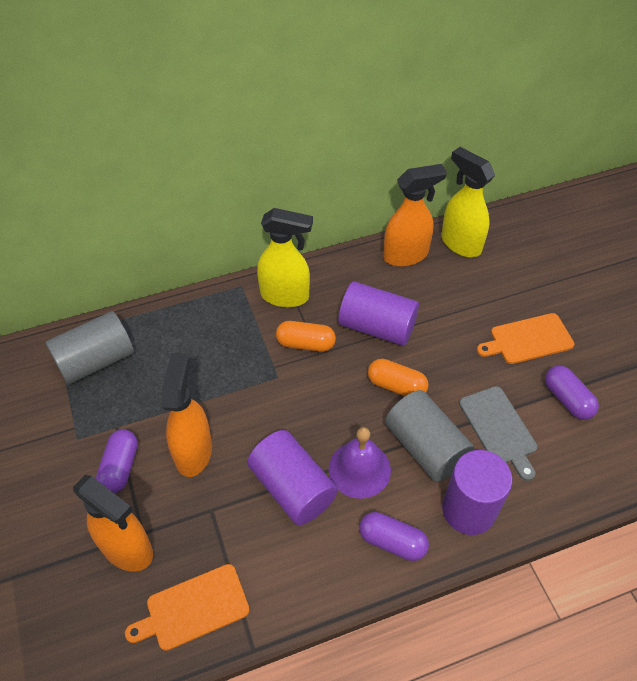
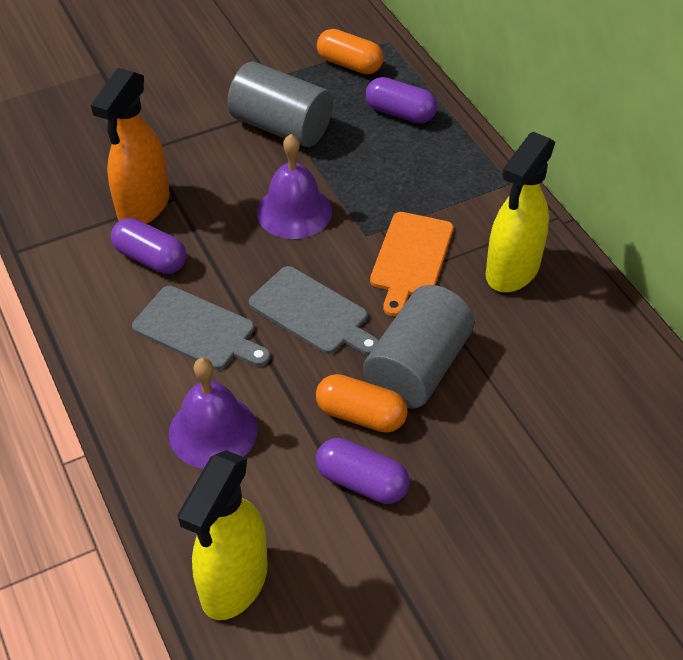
grey cutting board: [459,386,537,481] = 1 -> [132,286,270,370] [249,266,379,355] = 2
orange cutting board: [125,564,250,651] [477,313,574,364] = 2 -> [370,212,453,316] = 1
orange spray bottle: [73,475,153,572] [162,353,212,477] [383,164,447,267] = 3 -> [90,68,170,224] = 1
purple bell: [329,427,391,499] = 1 -> [169,358,258,469] [257,134,332,239] = 2
purple cylinder: [247,430,338,525] [338,281,419,346] [442,450,512,535] = 3 -> none = 0

